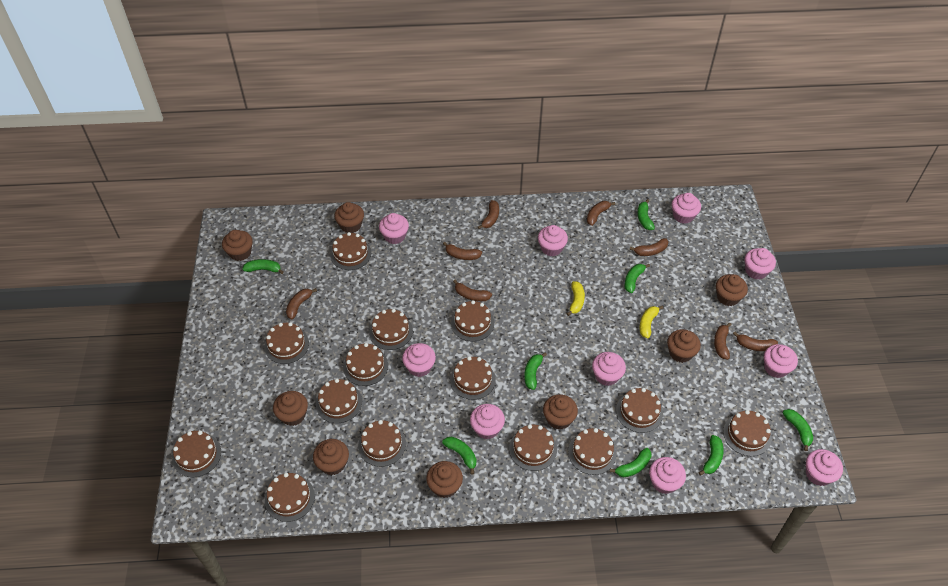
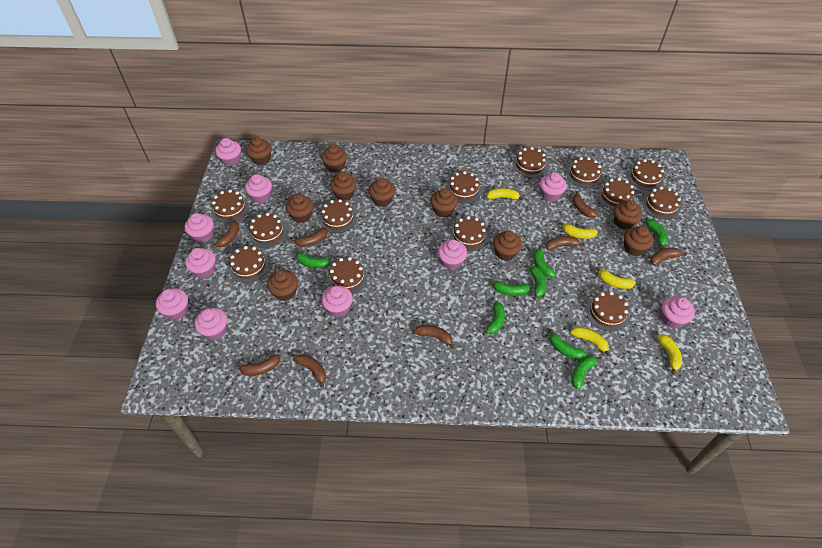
brown cake: [172,431,221,478] [264,322,309,364] [265,473,315,522] [316,379,362,423] [330,232,371,270] [343,343,388,386] [358,420,406,467] [369,309,413,350] [450,356,496,400] [451,300,494,342] [509,424,557,471] [568,428,616,475] [616,388,663,433] [723,410,772,456] = 14 -> [211,190,249,223] [229,246,269,283] [249,213,287,248] [319,199,357,233] [327,257,368,294] [446,171,482,203] [450,216,488,251] [513,147,548,178] [566,157,602,188] [586,291,629,332] [598,178,635,210] [627,159,664,191] [642,187,681,220] = 13
brown cupcake: [222,230,253,261] [273,391,308,426] [313,439,349,475] [334,202,364,233] [426,461,463,498] [543,394,578,430] [667,329,701,363] [716,274,748,306] = 8 -> [246,137,272,165] [267,270,298,301] [286,194,313,223] [321,144,347,173] [330,172,357,201] [368,178,395,207] [430,188,458,218] [493,231,522,261] [614,200,642,230] [624,226,654,256] = 10
yellow banana: [567,281,585,316] [639,306,663,338] = 2 -> [487,188,523,201] [559,222,598,239] [570,327,610,356] [596,267,636,289] [657,334,682,374] = 5

